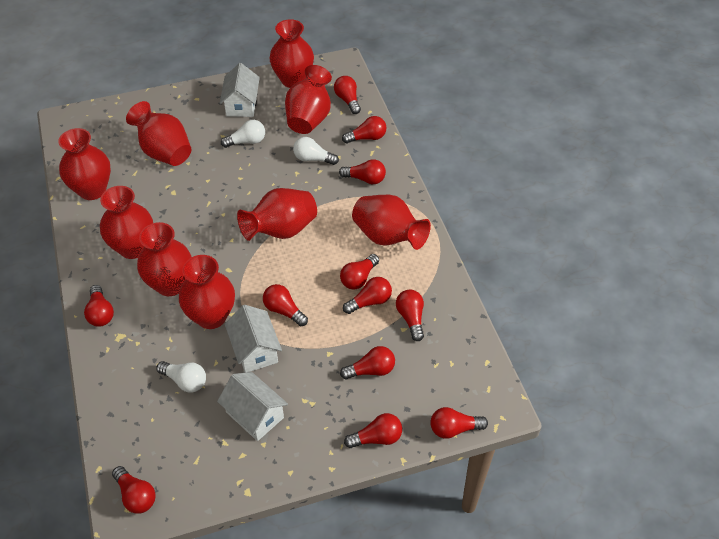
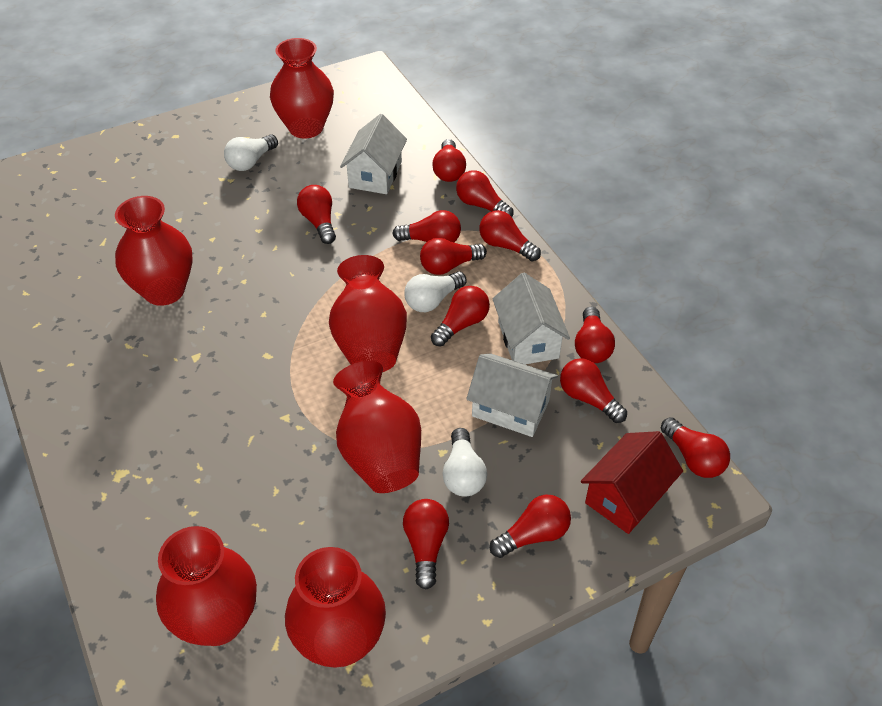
red house: none = 0 -> [581,431,683,534] = 1
red vase: [58,128,111,200] [100,186,153,259] [126,101,191,166] [137,222,191,296] [179,255,235,329] [237,188,317,241] [269,19,314,88] [285,65,332,134] [352,195,431,250] = 9 -> [115,196,193,306] [156,526,257,646] [270,38,334,139] [285,547,386,668] [329,255,407,372] [333,361,421,493] = 6

